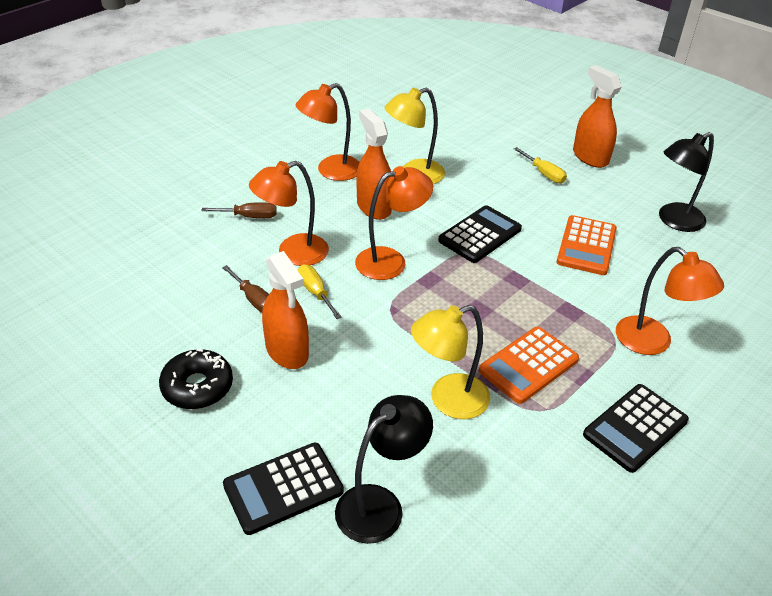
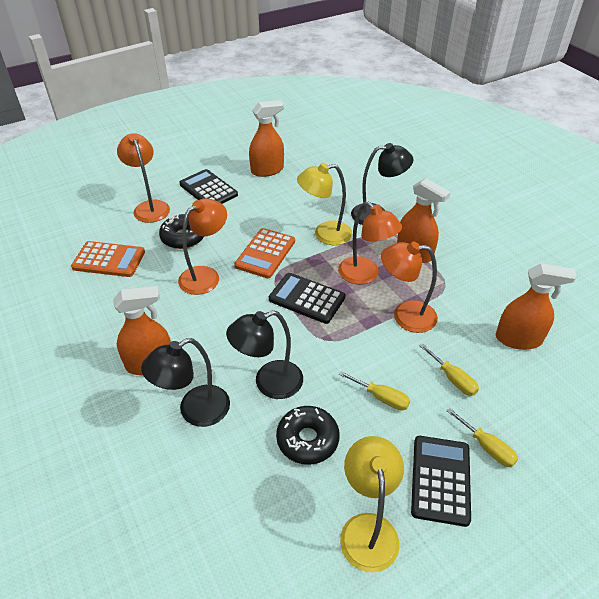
black donut: [159,349,233,409] = 1 -> [159,214,204,249] [276,406,340,465] = 2
black lamp: [335,395,433,544] [659,132,714,232] = 2 -> [141,338,230,427] [226,310,303,399] [351,143,413,225] = 3
brown screwdriver: [201,202,277,218] [222,265,269,313] = 2 -> none = 0
orange spray bottle: [262,251,309,369] [356,109,392,220] [573,65,622,168] = 3 -> [113,286,171,375] [249,100,284,177] [397,178,451,263] [496,263,577,350] = 4
yellow screwdriver: [298,264,342,319] [514,147,567,183] = 2 -> [338,371,410,410] [420,344,479,396] [447,408,518,467] = 3

